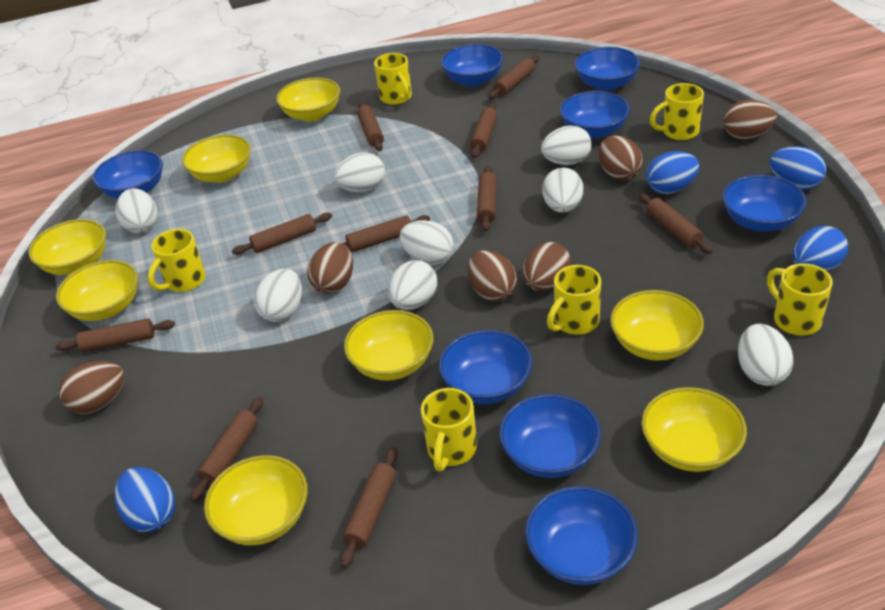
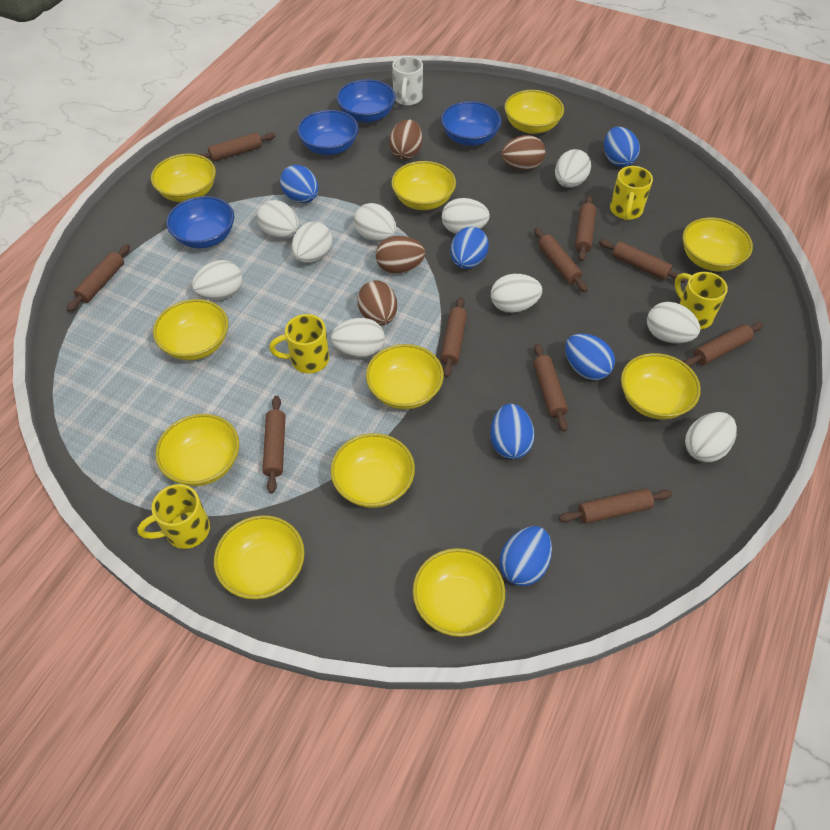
blue bowl: [93,150,163,198] [439,330,532,404] [441,44,504,86] [499,394,601,478] [525,486,638,585] [560,91,630,138] [574,47,640,91] [722,175,807,232] = 8 -> [166,196,234,248] [297,110,359,155] [337,79,396,123] [441,101,502,146] = 4
blue egg: [115,467,175,532] [646,151,699,194] [769,146,827,190] [793,226,848,272] = 4 -> [280,165,319,203] [451,227,489,269] [490,404,535,459] [500,526,552,586] [565,333,615,380] [604,127,640,167] = 6
brown egg: [59,361,125,414] [307,242,353,294] [468,250,517,302] [523,242,571,291] [599,135,643,180] [723,100,777,139] = 6 -> [357,280,397,326] [376,236,425,274] [389,119,422,160] [501,135,546,170] = 4
white egg: [116,188,157,233] [254,269,302,322] [334,152,385,192] [388,260,437,310] [400,220,453,265] [541,125,592,165] [542,168,583,213] [738,324,794,386] = 8 -> [192,260,242,300] [257,200,299,239] [291,222,332,263] [331,318,385,358] [354,203,396,242] [442,198,490,234] [491,274,542,313] [555,149,591,188] [647,302,700,344] [685,412,737,462] = 10
white mug: none = 0 -> [392,56,423,106] = 1
yellow bowl: [28,219,106,275] [56,260,138,321] [182,135,251,183] [204,455,308,545] [276,77,340,121] [344,310,433,381] [610,290,704,361] [642,387,747,472] = 8 -> [151,153,216,202] [153,299,228,360] [155,414,239,486] [214,515,305,599] [330,433,415,508] [366,344,444,409] [391,161,456,210] [413,548,505,637] [504,90,564,134] [621,353,701,419] [683,217,753,271] = 11
yellow mug: [148,229,206,292] [374,53,412,105] [421,388,477,471] [547,265,601,335] [650,83,704,140] [767,263,833,335] = 6 -> [137,484,210,549] [269,314,329,373] [610,166,653,220] [675,272,728,329] = 4

